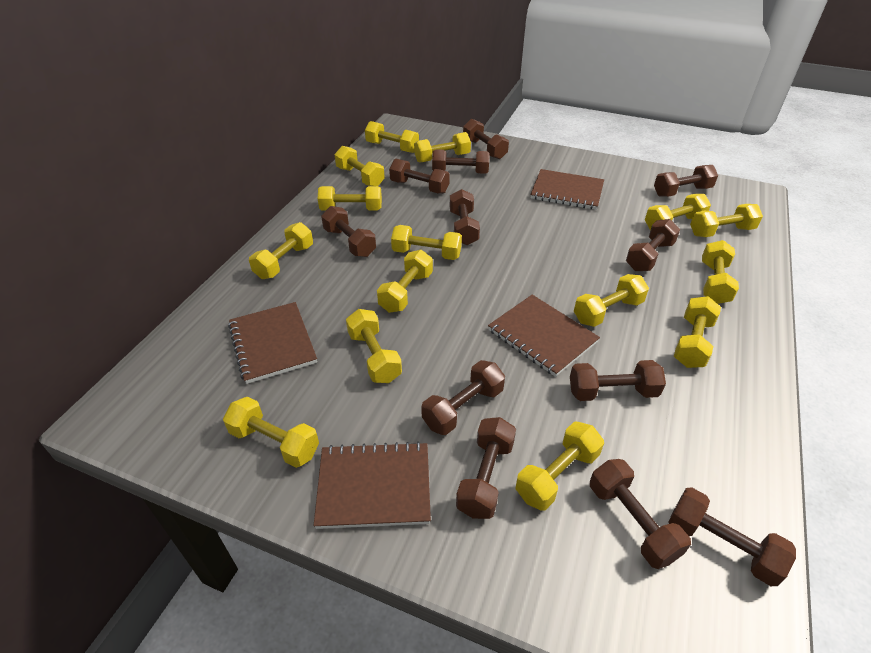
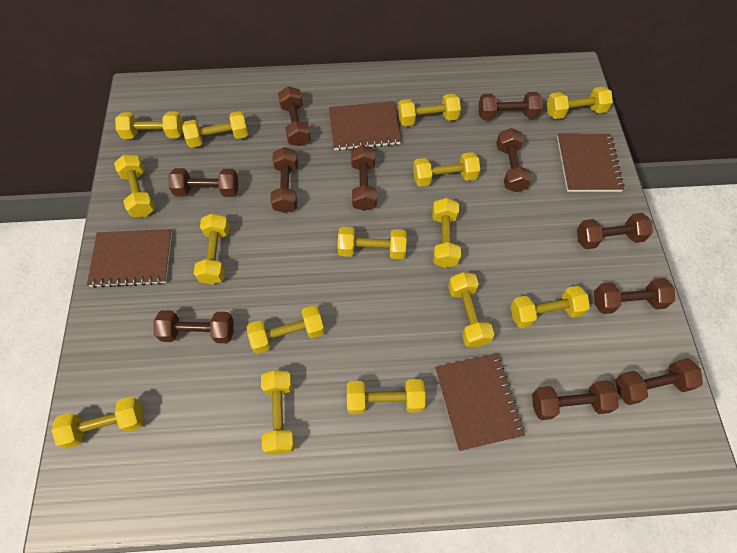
brown dumbbell: [321,206,376,257] [389,159,450,194] [421,360,505,435] [432,149,490,174] [450,189,480,245] [456,417,516,519] [463,119,509,159] [570,360,666,401] [590,459,691,569] [626,219,680,271] [654,165,718,197] [668,487,796,586] = 12 -> [154,310,234,343] [169,168,238,197] [270,147,298,213] [278,86,311,146] [351,145,377,211] [479,92,543,120] [496,128,532,192] [532,380,619,420] [577,213,653,249] [594,278,675,314] [615,358,703,405] = 11

